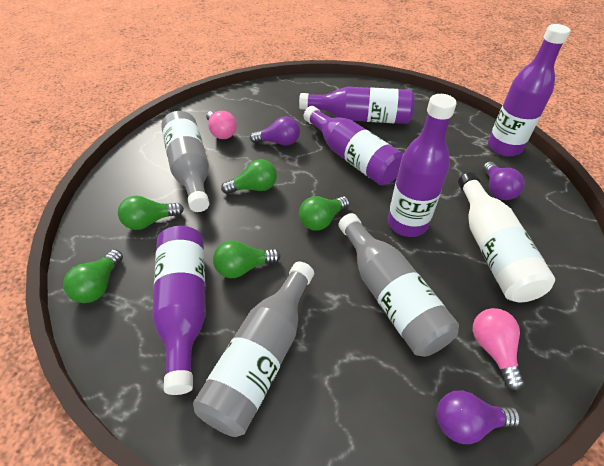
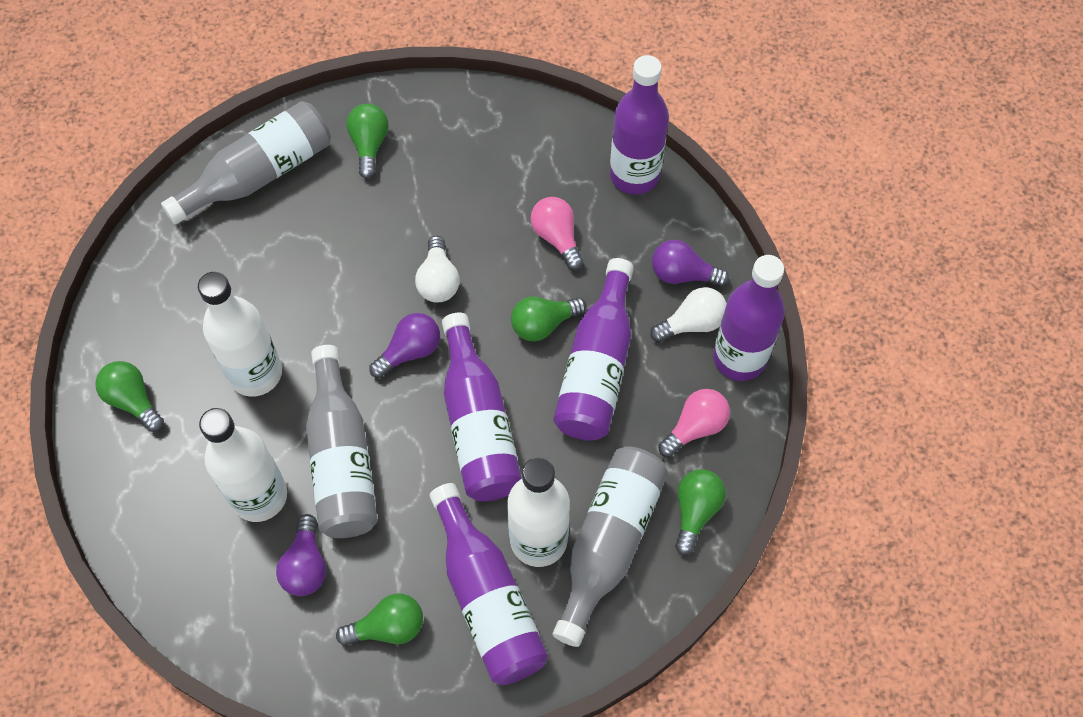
white bottle: [458,172,555,302] = 1 -> [198,272,282,397] [199,408,287,522] [507,457,570,567] = 3
white light bulb: none = 0 -> [415,236,460,302] [650,287,727,342] = 2

